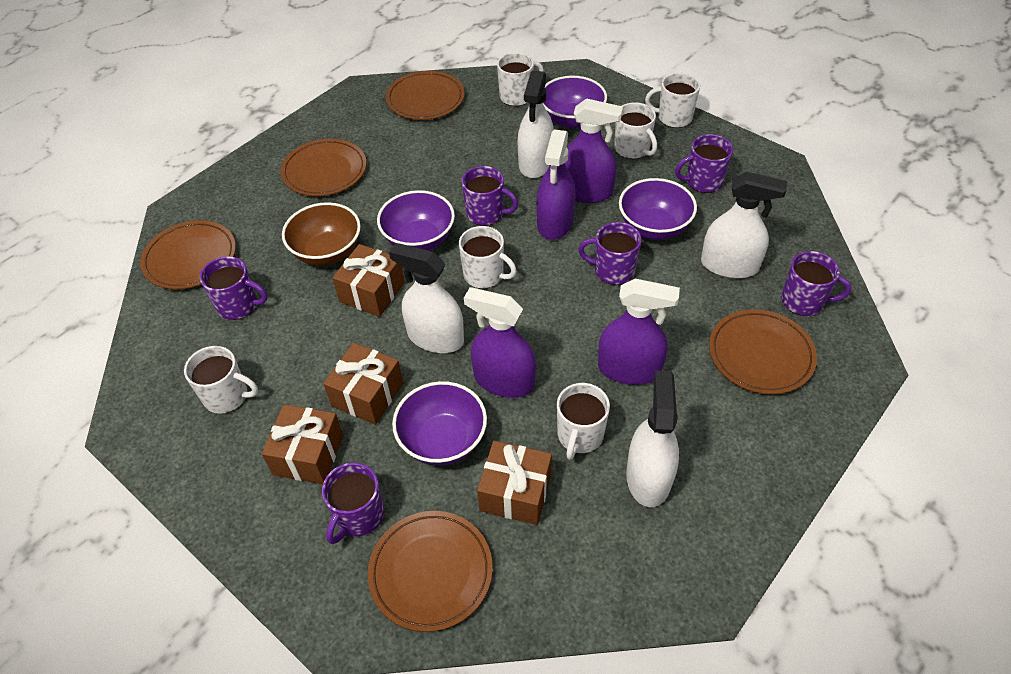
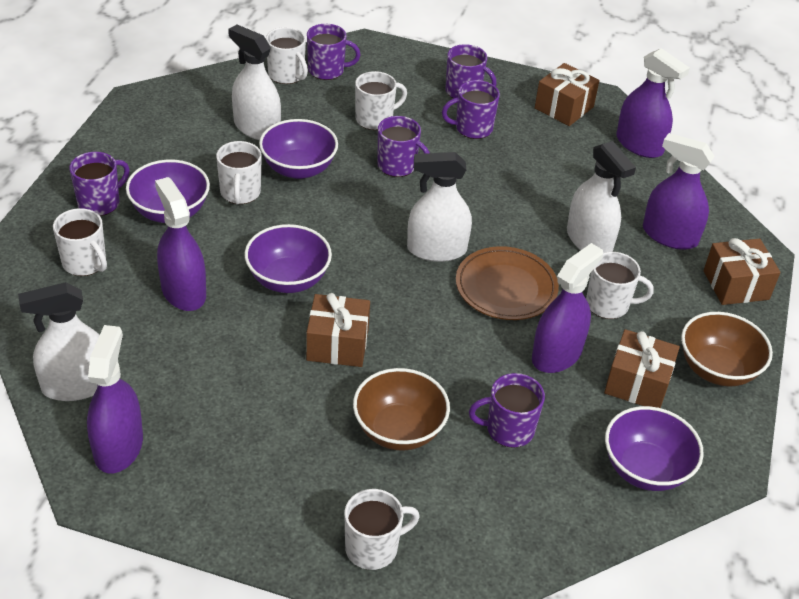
brown bowl: [282,202,361,266] = 1 -> [353,368,450,451] [681,312,773,386] = 2
brown plate: [140,220,236,289] [280,139,367,196] [368,511,493,632] [386,71,465,120] [709,309,817,395] = 5 -> [456,246,559,320] = 1
purple spray bottle: [464,287,536,398] [536,129,576,240] [565,99,623,203] [598,279,680,385] = 4 -> [87,325,143,474] [155,177,206,311] [532,243,603,373] [616,48,690,158] [643,133,715,250] = 5

